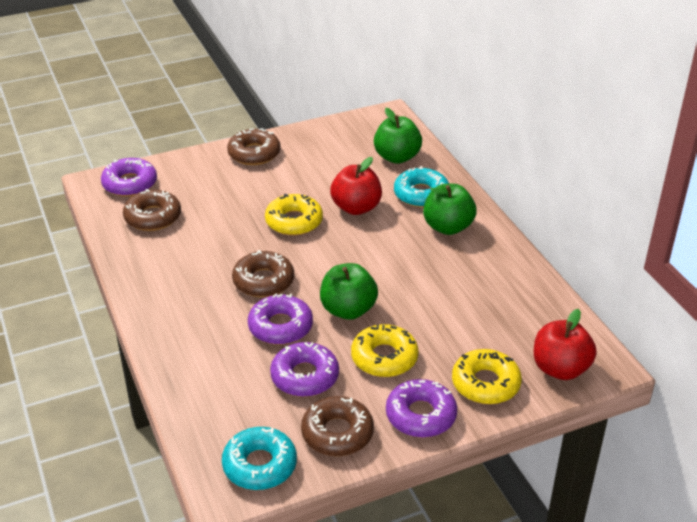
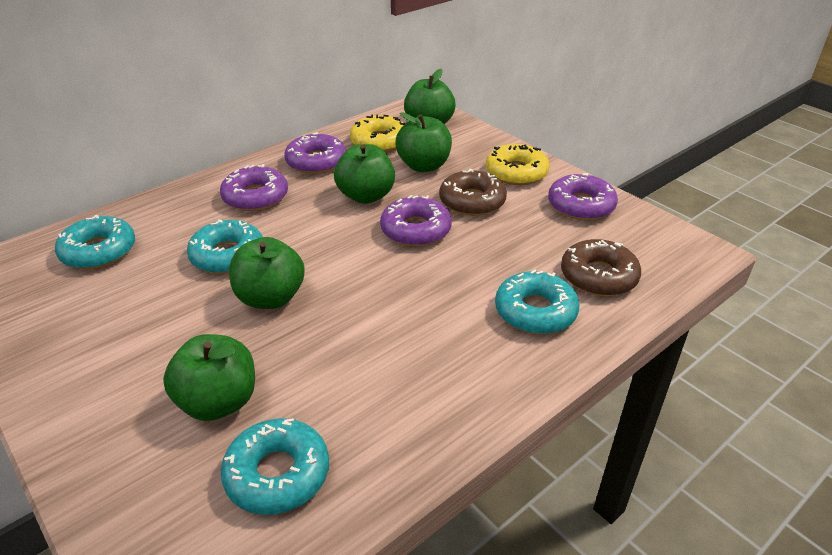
brown donut: [123,189,181,231] [227,128,281,165] [232,250,294,297] [301,396,374,456] = 4 -> [439,169,507,216] [561,239,641,296] = 2
green apple: [320,263,378,320] [374,108,422,164] [423,184,476,235] = 3 -> [163,334,255,421] [229,237,305,309] [334,144,395,204] [395,112,452,172] [404,69,455,124] = 5
red apple: [330,157,382,215] [534,309,597,380] = 2 -> none = 0
turquoise donut: [222,427,297,490] [394,166,449,208] = 2 -> [55,215,135,269] [187,219,263,274] [221,418,329,515] [495,270,579,334] = 4
yellow donut: [265,194,323,236] [351,324,418,377] [452,349,522,404] = 3 -> [350,114,405,152] [486,144,550,185] = 2

